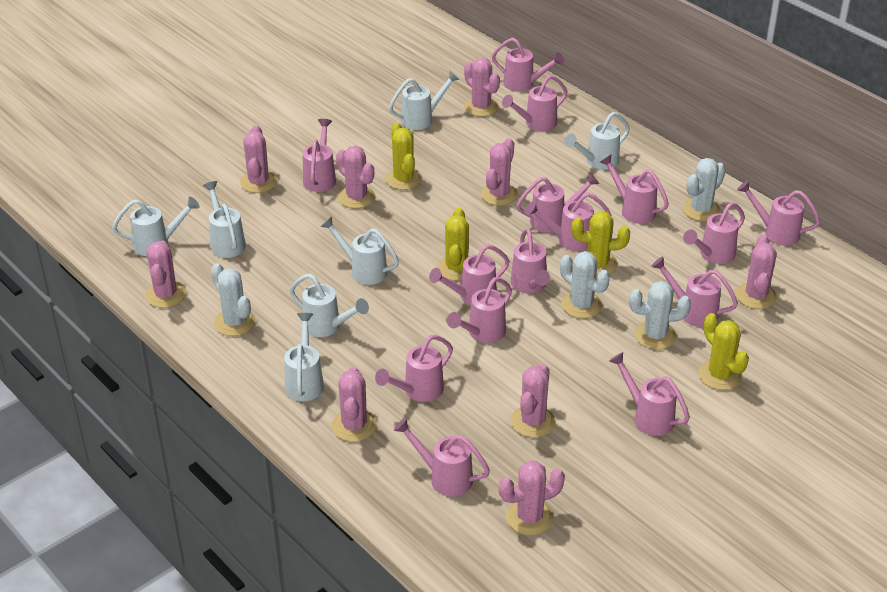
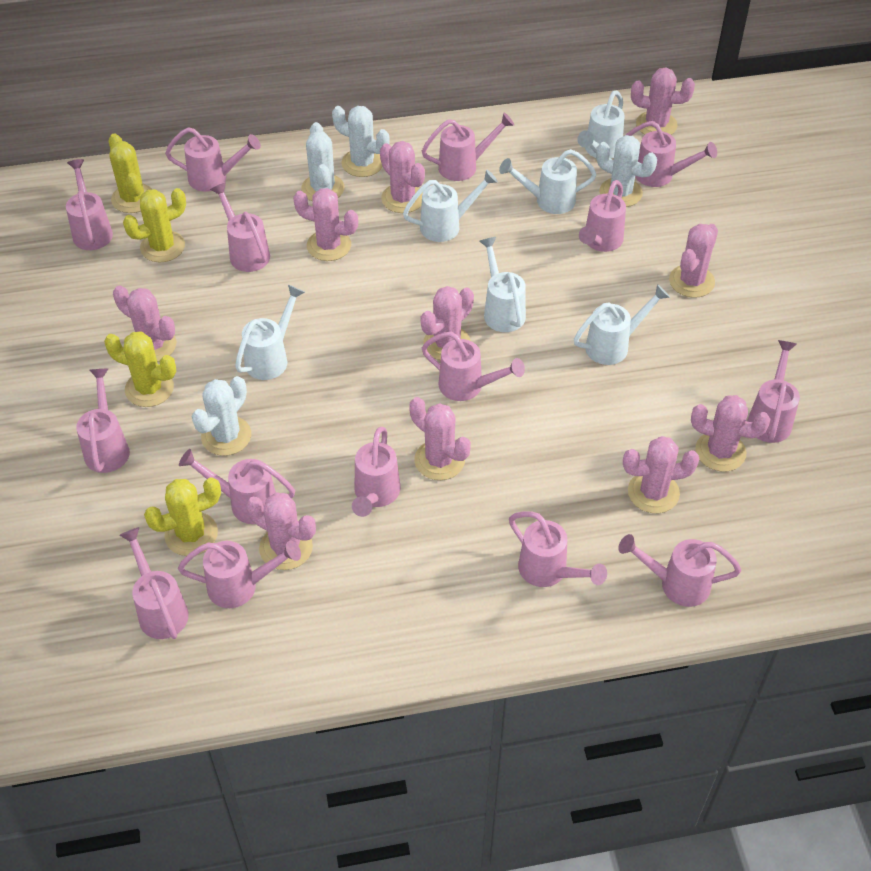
pink cactus: [145,241,186,308] [240,125,277,193] [332,367,377,442] [336,146,375,208] [464,58,500,117] [481,138,518,206] [499,461,565,536] [511,364,556,438] [736,235,777,309] = 9 -> [113,285,176,362] [246,492,316,570] [293,188,358,261] [380,141,425,213] [409,397,471,480] [421,286,474,360] [623,436,699,513] [631,68,695,135] [669,224,718,298] [691,395,771,472] = 10
white watering can: [112,197,200,256] [203,181,246,258] [284,313,324,401] [290,274,369,337] [320,216,399,285] [389,71,460,130] [565,112,630,170] = 7 -> [235,285,305,380] [403,169,498,242] [480,237,526,332] [499,149,597,214] [574,284,670,365] [577,90,625,159] = 6

